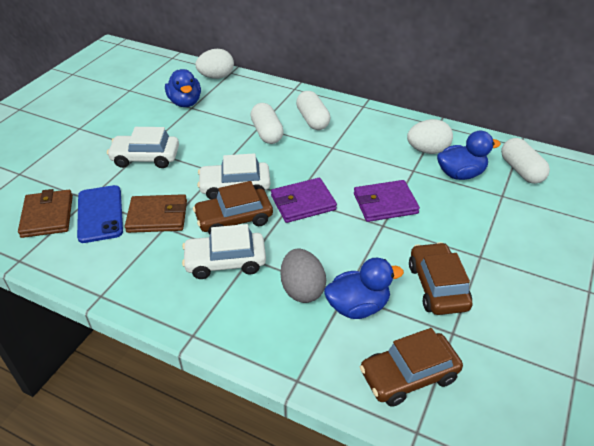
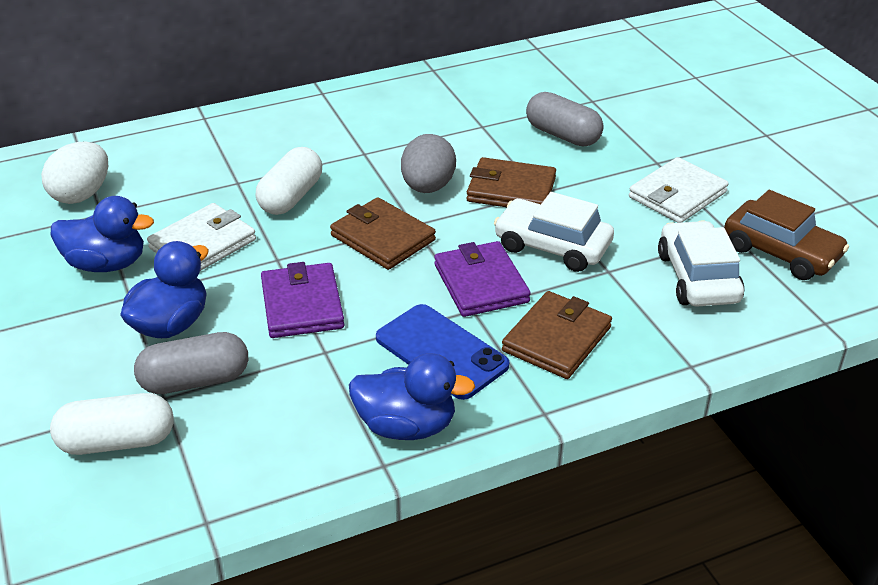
brown car: [193,181,273,235] [360,328,463,407] [409,242,473,315] = 3 -> [724,190,849,280] = 1
brown wallet: [18,189,73,238] [125,194,187,233] = 2 -> [330,197,436,270] [466,157,556,207] [502,291,612,379] = 3
grey capsule: none = 0 -> [134,332,248,394] [526,92,604,146] = 2
white capsule: [251,103,284,144] [296,91,330,130] [501,138,550,184] = 3 -> [50,393,173,455] [256,147,322,215] = 2
white car: [107,127,179,168] [182,224,266,279] [197,153,270,199] = 3 -> [494,192,614,272] [658,220,744,307] = 2
white egg: [195,49,234,79] [407,119,453,154] = 2 -> [41,141,108,204] = 1
white wallet: none = 0 -> [147,203,256,271] [629,157,729,223] = 2

